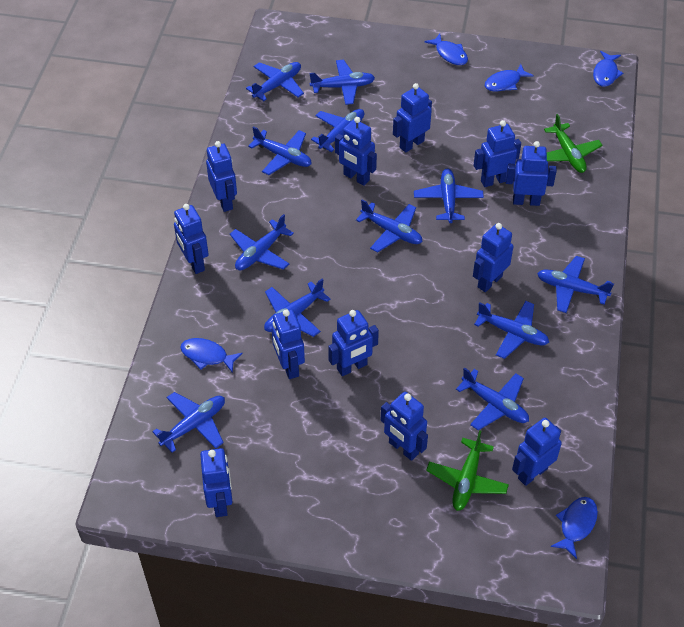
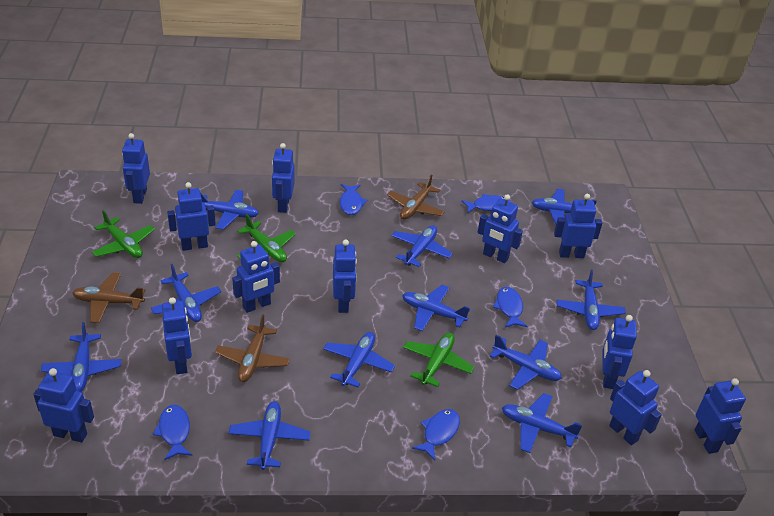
blue plane: [152,392,225,453] [230,214,294,270] [246,62,304,101] [248,126,312,175] [264,279,331,337] [309,60,375,105] [311,109,371,152] [356,200,422,253] [414,169,484,223] [456,367,529,430] [474,301,549,359] [537,256,614,313] = 12 -> [41,322,121,392] [151,264,221,322] [200,190,259,230] [228,401,311,470] [323,332,395,387] [391,225,453,267] [402,285,470,331] [490,335,562,390] [502,393,582,453] [532,189,597,225] [557,270,626,330] = 11
brown plane: none = 0 -> [72,273,145,323] [215,314,290,382] [387,174,445,220] = 3
green plane: [426,430,509,511] [544,114,603,173] = 2 -> [92,210,155,258] [237,214,296,262] [403,333,474,387] = 3

